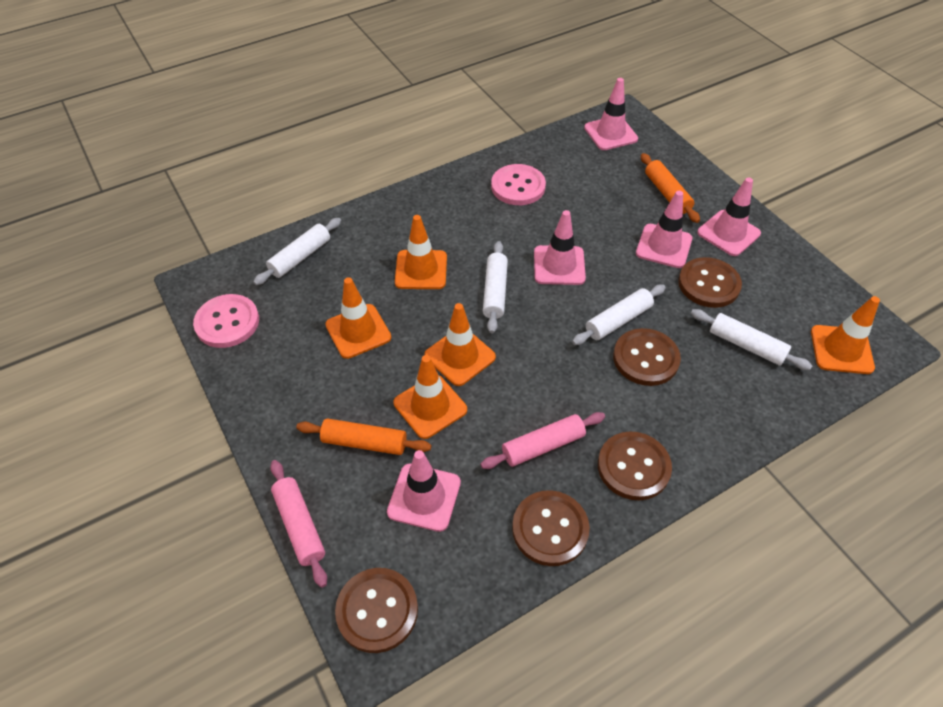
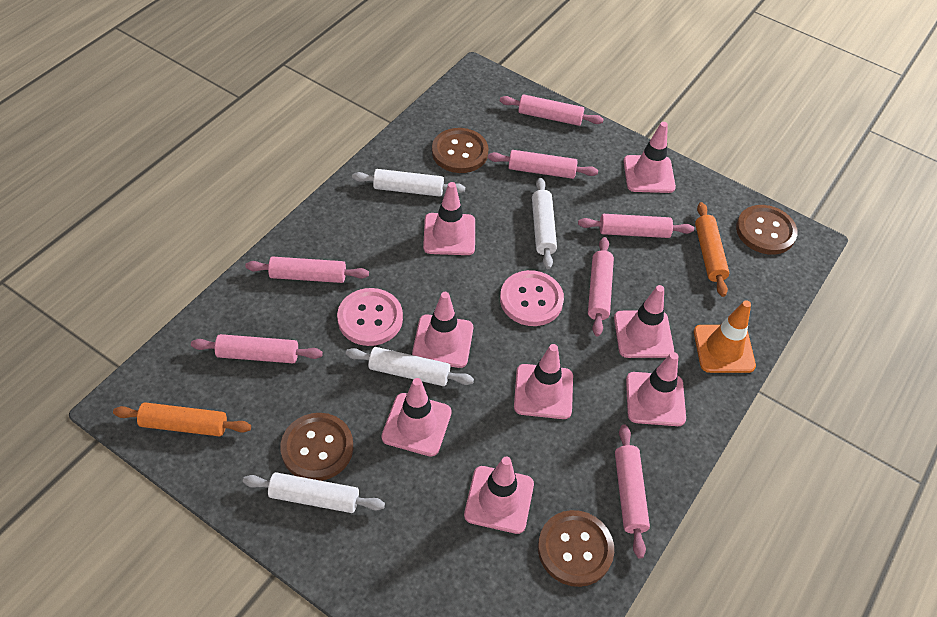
brown button: [335,568,418,653] [512,490,590,566] [598,431,672,500] [613,328,681,386] [678,257,742,308] = 5 -> [280,413,353,481] [432,128,489,173] [538,510,614,587] [736,205,798,255] = 4
orange traffic cone: [325,277,391,359] [393,355,467,439] [395,215,447,289] [424,303,496,386] [811,296,880,374] = 5 -> [694,300,756,373] = 1
pink rolling pin: [270,460,327,588] [480,412,605,469] = 2 -> [191,334,323,363] [245,256,369,283] [488,150,598,179] [500,95,604,126] [578,214,694,238] [588,237,614,336] [615,425,650,559] = 7
pink traffic cone: [387,450,461,532] [534,210,586,285] [584,78,638,150] [636,191,692,268] [697,177,761,256] = 5 -> [381,378,452,457] [412,292,473,368] [423,182,475,255] [464,457,534,534] [514,344,573,419] [614,285,674,358] [624,122,676,193] [626,352,686,426] = 8

